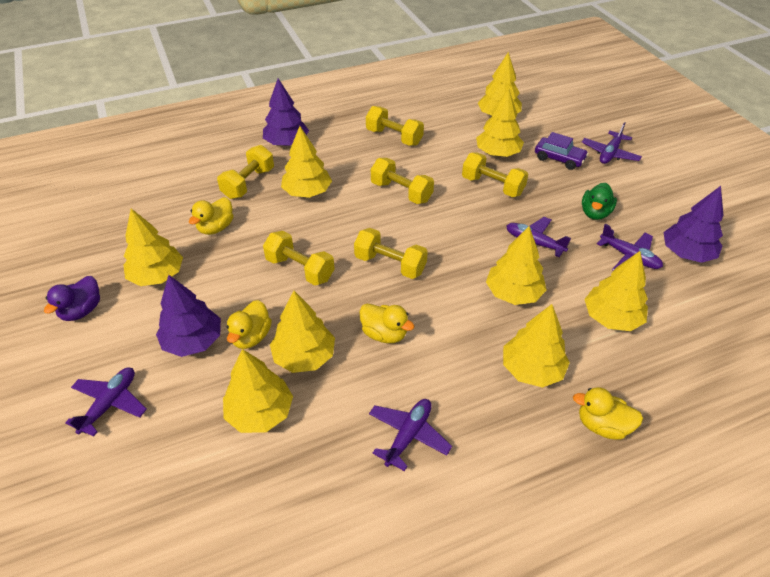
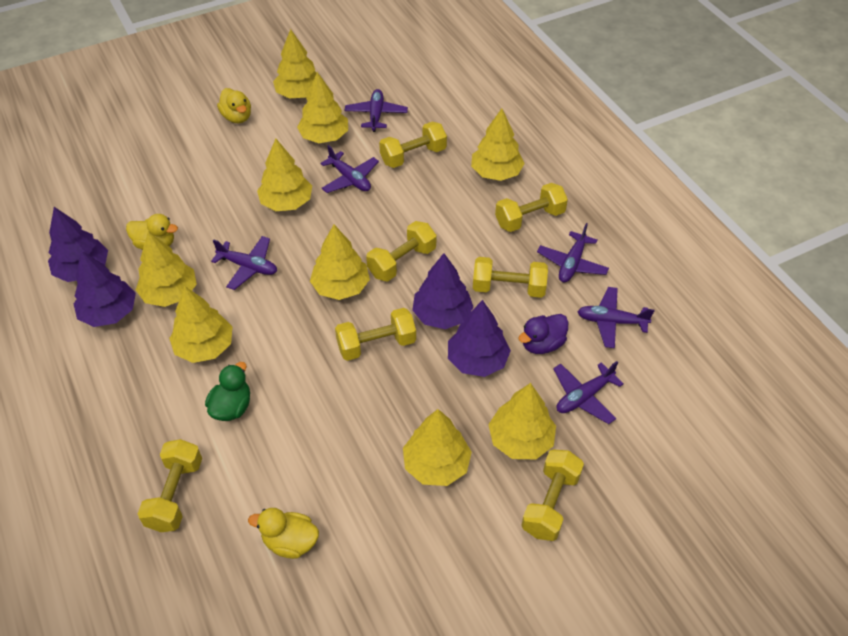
purple car: [535,132,589,170] = 1 -> none = 0
purple plane: [65,368,147,436] [369,399,452,471] [506,217,571,257] [582,122,642,164] [597,224,663,271] = 5 -> [211,236,277,290] [320,145,379,193] [344,89,408,132] [537,223,609,283] [553,361,624,424] [577,287,654,348] = 6
purple tree: [156,275,221,357] [263,79,309,146] [663,186,723,263] = 3 -> [48,207,108,282] [74,251,136,327] [412,253,473,329] [448,300,511,377] = 4
yellow duck: [189,197,233,235] [226,300,272,349] [359,304,414,343] [573,387,643,440] = 4 -> [126,214,178,250] [217,88,251,123] [248,508,319,559] = 3
yellow dumbbell: [217,145,274,199] [263,231,334,285] [354,228,428,279] [366,106,424,146] [371,158,434,204] [462,152,528,197] = 6 -> [138,439,202,532] [335,308,416,361] [366,221,436,281] [379,121,447,168] [473,257,548,298] [495,183,568,232] [521,449,584,541] = 7

